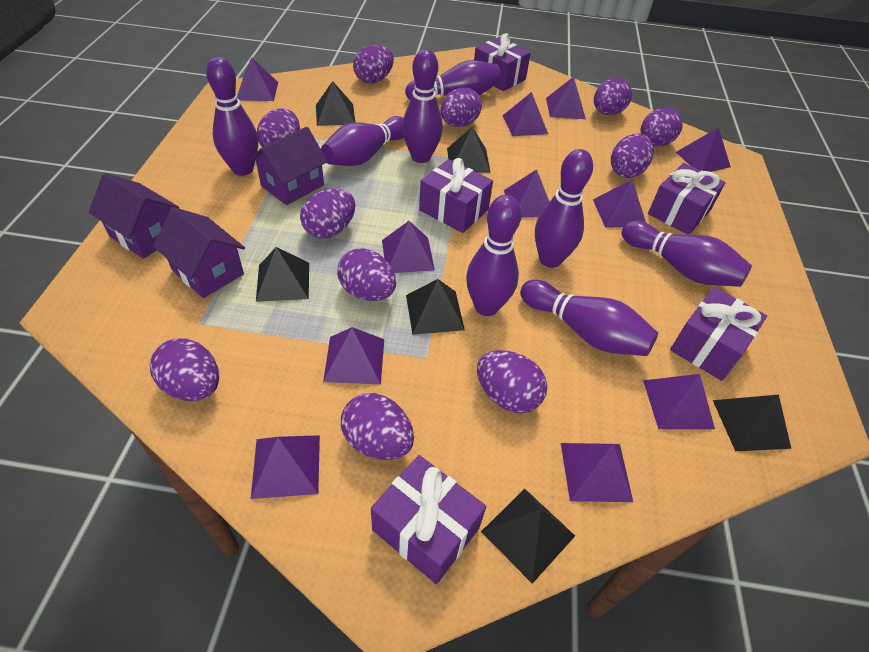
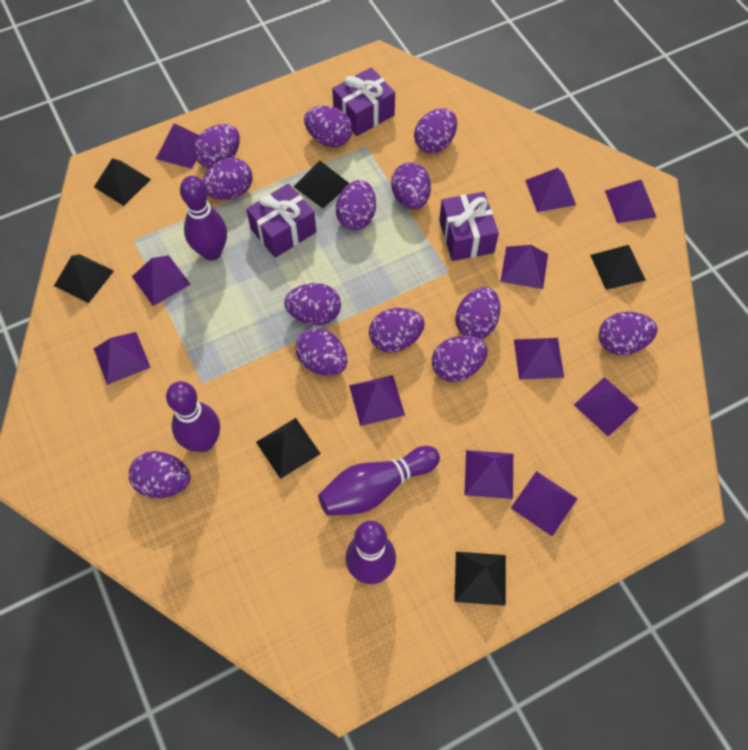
purple bowling pin: [206,57,258,176] [321,116,404,166] [402,49,443,163] [405,60,501,100] [466,195,522,316] [520,280,658,356] [535,149,593,268] [622,220,752,287] = 8 -> [166,381,220,452] [180,176,227,261] [318,446,440,516] [346,521,396,584] = 4
purple egg: [150,338,219,401] [257,108,300,147] [300,188,355,238] [337,248,396,301] [341,393,414,460] [353,45,394,84] [440,87,482,127] [477,350,547,413] [594,78,632,115] [611,134,653,178] [641,107,683,147] = 11 -> [129,451,190,498] [194,124,240,169] [202,158,253,200] [284,283,341,325] [296,328,347,376] [304,106,352,147] [336,180,376,230] [369,308,425,353] [391,162,431,210] [414,108,457,154] [432,336,488,382] [455,287,500,339] [599,312,657,355] = 13
purple gift: [371,455,486,584] [419,158,493,233] [474,33,531,91] [648,163,726,235] [670,287,767,381] = 5 -> [246,183,316,258] [332,68,395,136] [439,192,499,261] = 3
purple house: [88,173,179,259] [153,207,245,298] [250,127,328,205] = 3 -> none = 0

